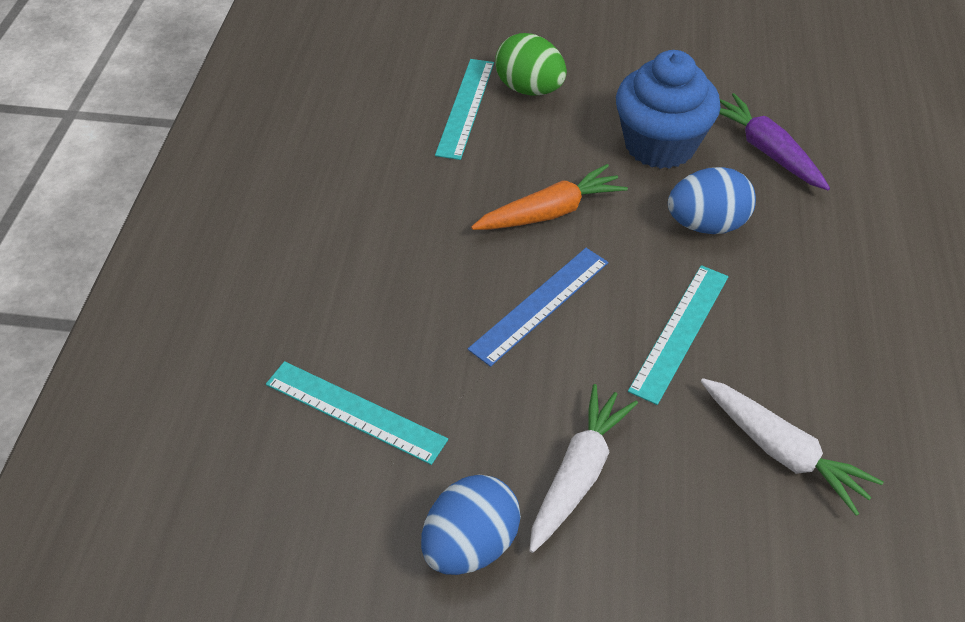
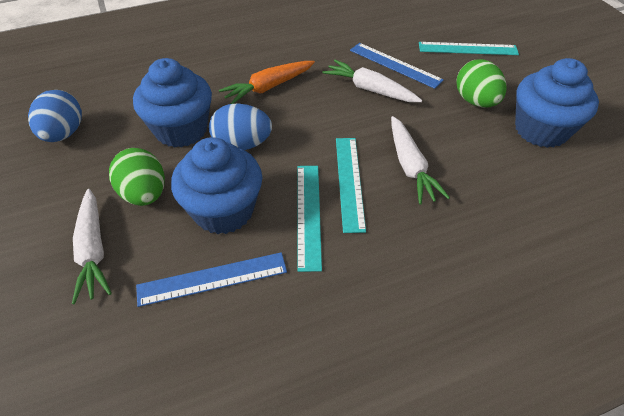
blue cupcake: [616,50,721,169] = 1 -> [133,58,212,148] [171,137,262,234] [515,58,599,148] = 3
blue ruler: [468,248,609,367] = 1 -> [136,252,287,307] [350,43,444,89] = 2
green egg: [495,33,567,96] = 1 -> [109,148,165,206] [457,59,507,107] = 2
purple carrot: [719,93,830,190] = 1 -> none = 0
white carrot: [529,384,638,553] [701,378,883,516] = 2 -> [72,189,112,304] [323,60,422,102] [391,116,450,204] = 3

